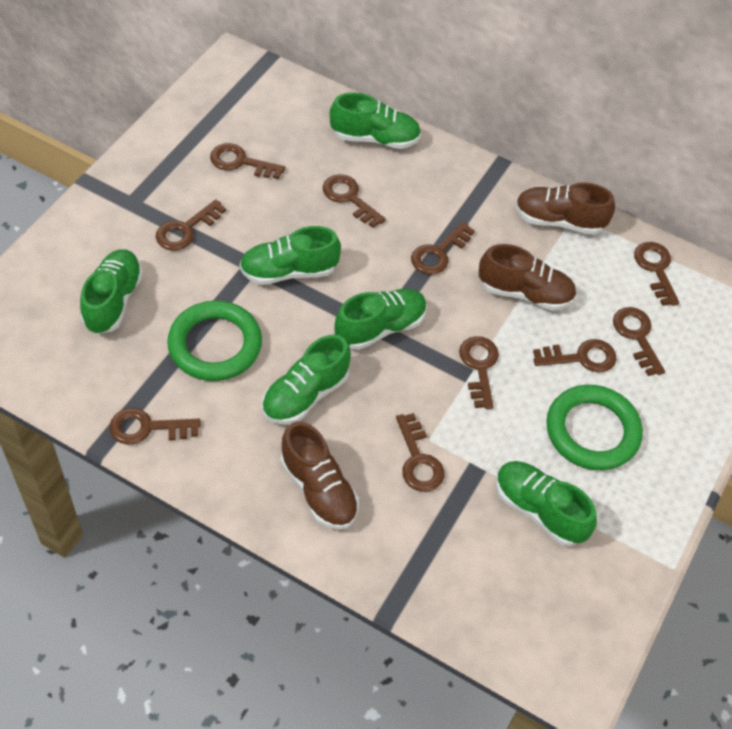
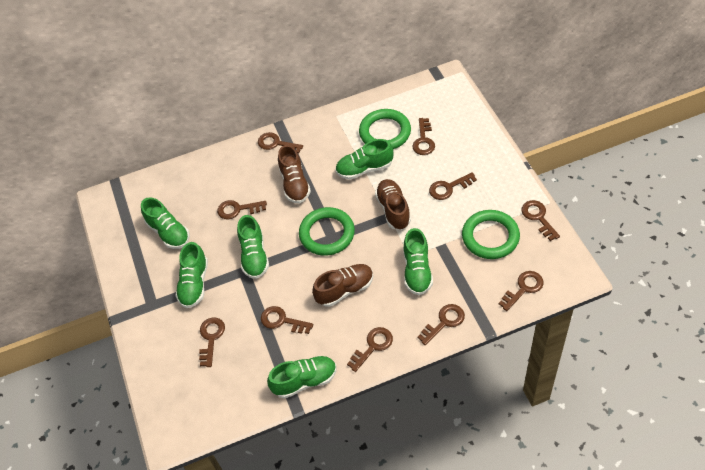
green ring: [167,301,262,381] [546,385,643,470] = 2 -> [299,207,355,256] [359,109,411,149] [462,210,520,259] = 3

